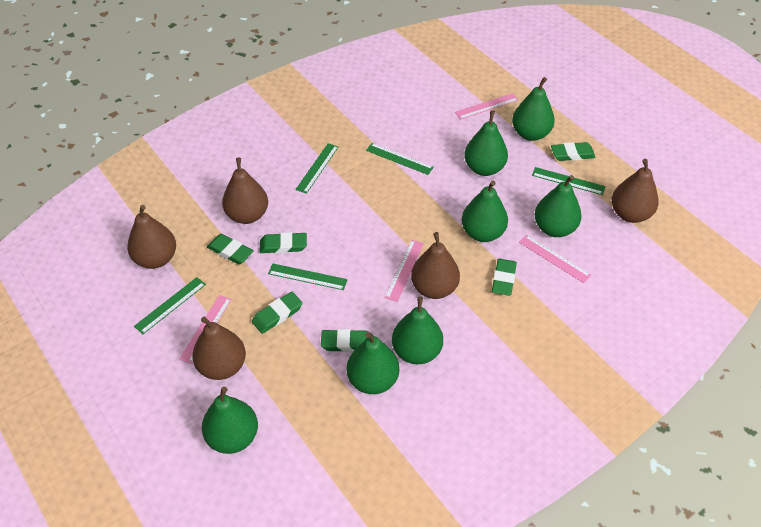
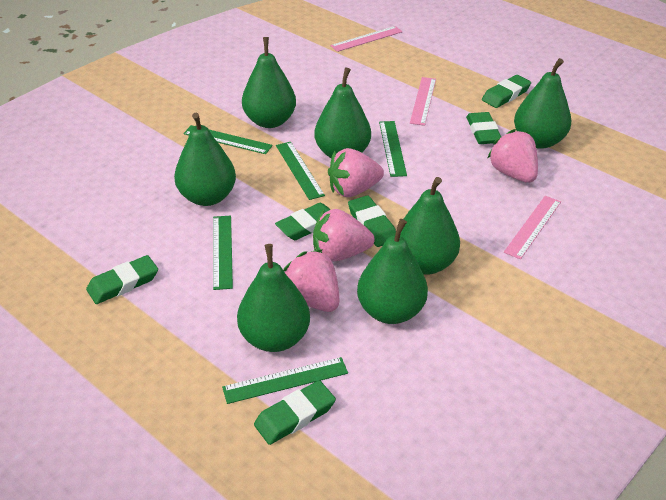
brown pear: [127,205,176,269] [192,317,246,380] [222,158,268,224] [411,232,460,299] [611,159,659,223] = 5 -> none = 0
pink ruler: [179,295,232,364] [385,240,424,302] [455,93,518,119] [519,235,591,283] = 4 -> [330,26,403,52] [410,77,436,126] [504,196,561,259] = 3
pink strawberry: none = 0 -> [283,249,339,312] [313,209,375,262] [328,148,384,197] [487,129,538,183] = 4

